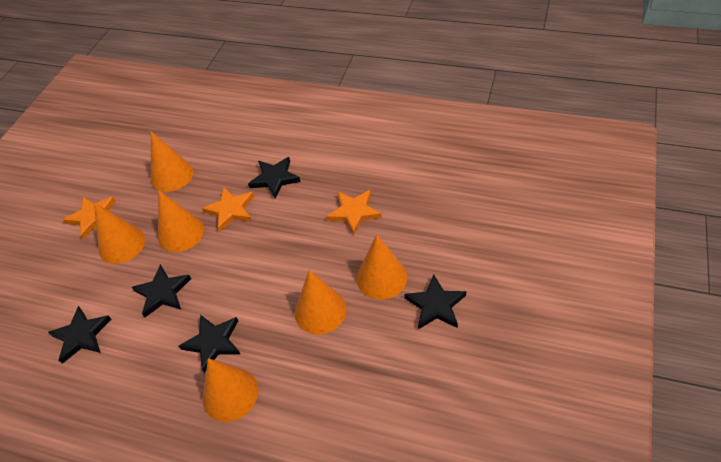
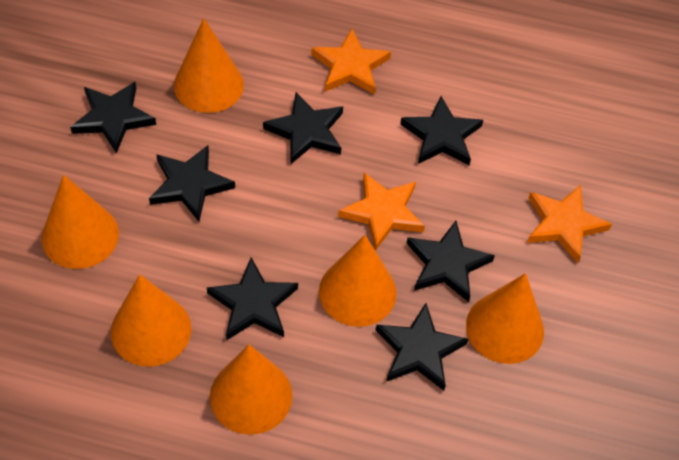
black star: [48,306,112,364] [132,264,191,317] [179,315,241,373] [248,157,301,199] [404,275,466,329] = 5 -> [70,82,156,154] [149,145,235,221] [207,257,298,341] [263,92,343,164] [376,303,468,391] [400,96,483,165] [406,221,495,302] = 7

